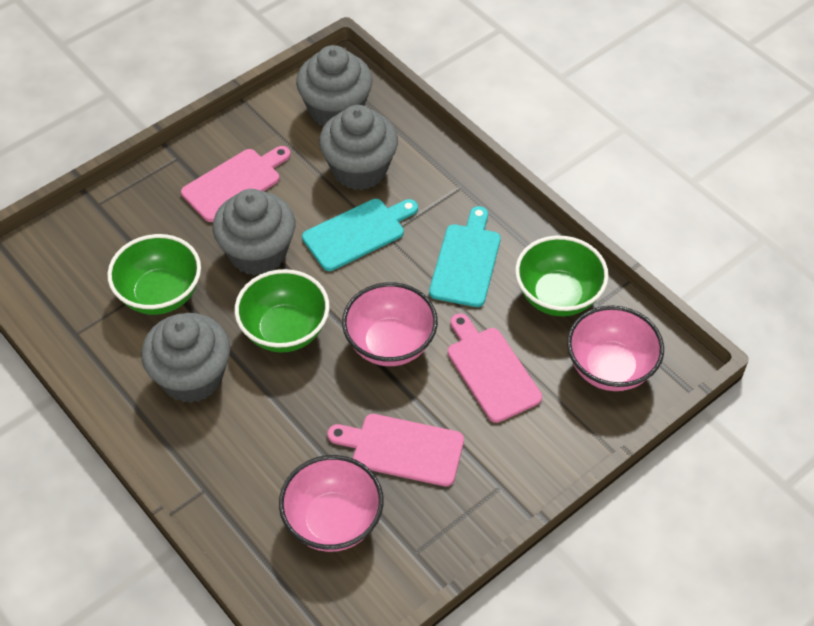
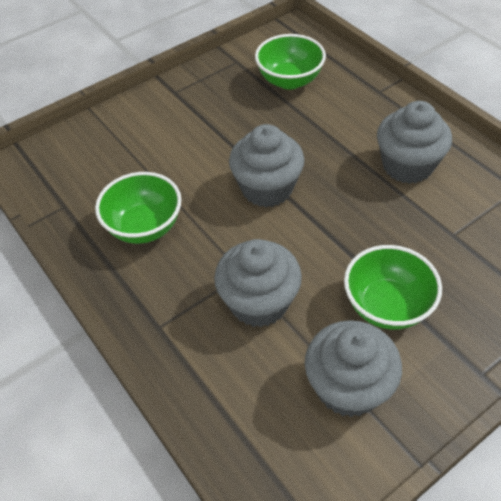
pink bowl: [279,455,384,552] [342,282,438,366] [567,306,664,391] = 3 -> none = 0
pink cutting board: [181,146,291,222] [327,414,464,486] [448,313,542,423] = 3 -> none = 0
turquoise cutting board: [302,199,418,271] [429,206,501,307] = 2 -> none = 0

